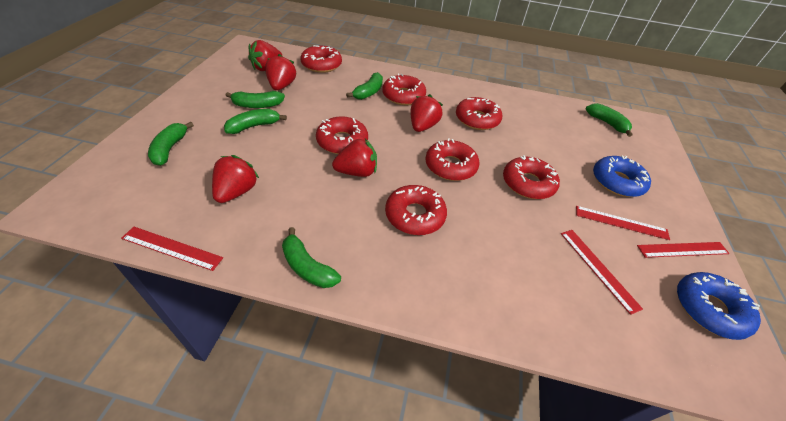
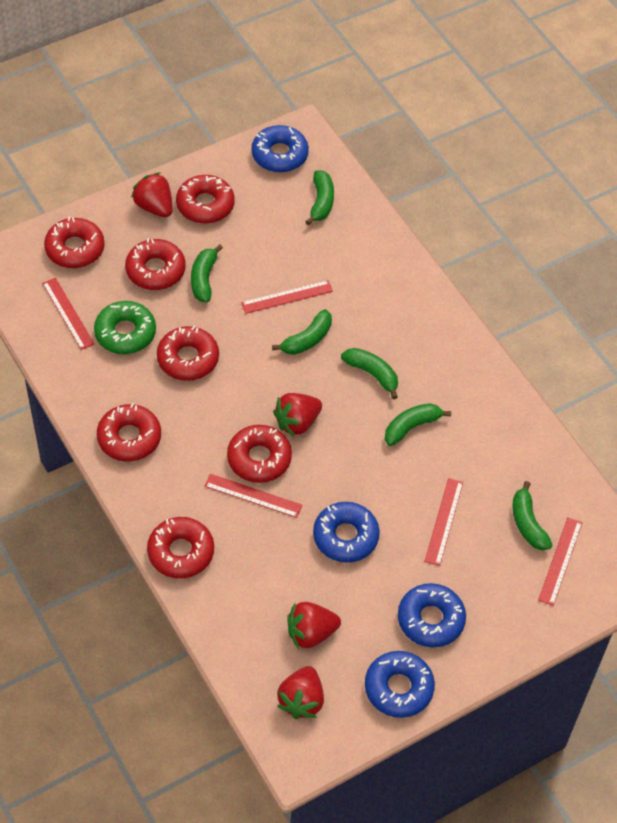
blue donut: [593,156,651,197] [677,272,761,340] = 2 -> [251,125,309,172] [313,502,380,563] [365,651,435,718] [398,583,466,647] = 4
green donut: none = 0 -> [94,301,156,354] = 1
red ruler: [121,227,223,271] [561,230,643,315] [576,206,670,240] [637,242,730,258] = 4 -> [42,278,94,350] [205,474,302,518] [241,280,333,314] [425,478,463,566] [538,517,582,606] = 5
red strawberry: [212,155,259,203] [248,40,282,71] [265,54,297,90] [332,139,377,177] [411,94,443,132] = 5 -> [131,172,173,217] [273,393,322,436] [277,666,324,719] [287,602,341,649] = 4

